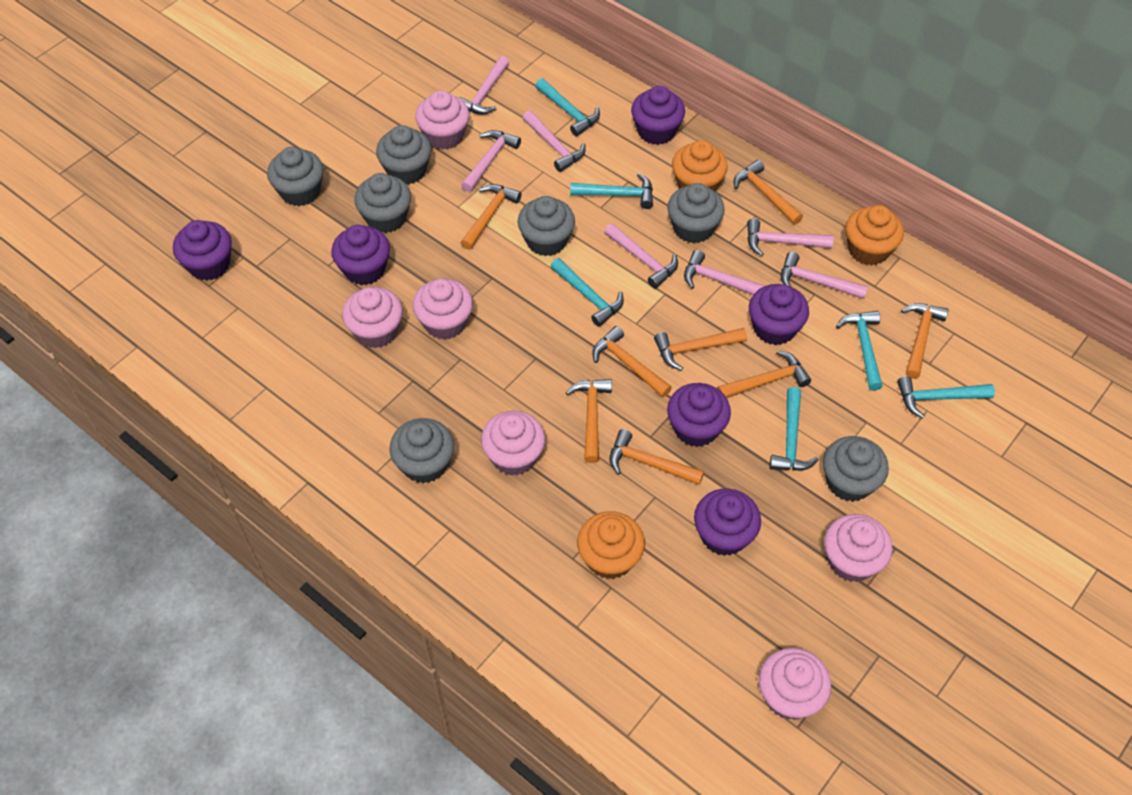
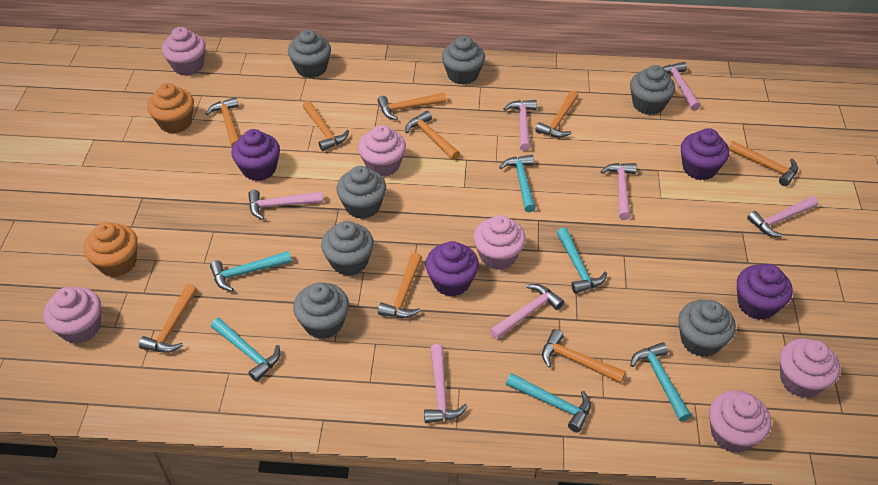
orange cupcake: [577,511,645,579] [672,140,728,191] [846,205,904,266] = 3 -> [84,222,138,277] [147,83,194,133] = 2
orange hammer: [461,184,522,250] [566,379,612,463] [592,326,672,397] [610,429,704,485] [654,328,747,371] [717,350,811,398] [734,160,803,224] [901,303,949,379] = 8 -> [139,284,197,353] [205,97,239,147] [303,101,349,151] [377,92,446,120] [378,253,422,318] [405,111,460,160] [535,90,578,138] [542,329,626,383] [729,141,798,186] = 9
purple cupcake: [173,220,232,281] [331,225,390,285] [631,86,685,145] [667,383,731,447] [694,489,761,556] [749,284,809,345] = 6 -> [232,129,280,181] [425,241,479,296] [681,128,729,180] [737,264,793,320] = 4

